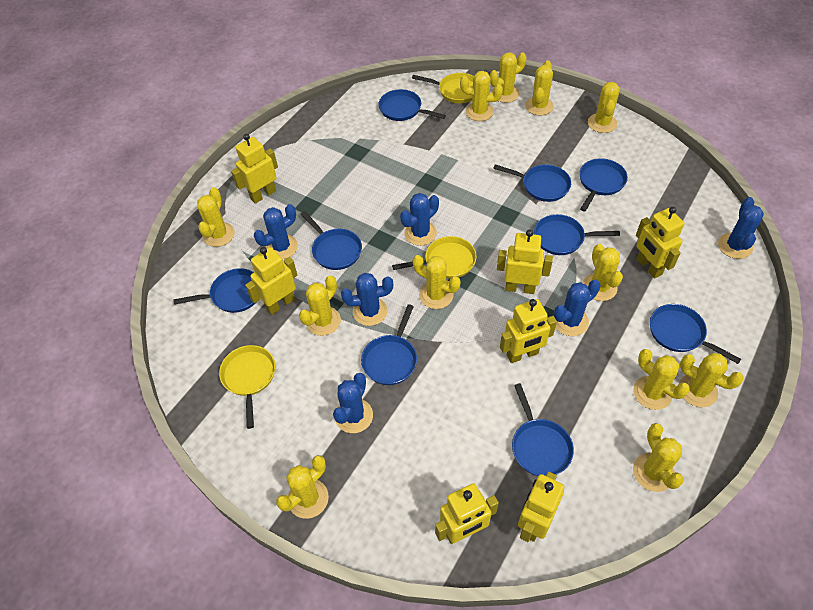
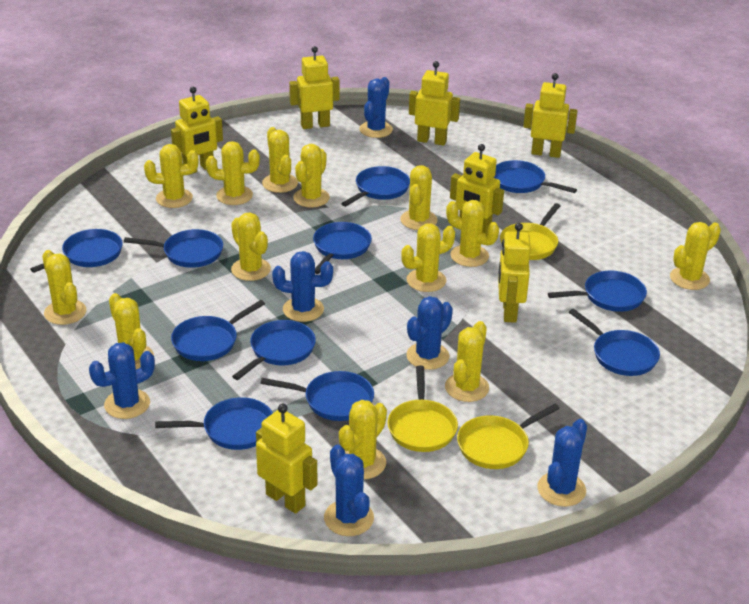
blue pan: [173,268,255,313] [301,211,362,270] [361,304,417,385] [378,89,446,121] [493,164,571,202] [512,383,574,476] [534,214,620,255] [579,158,628,212] [650,304,741,364] = 9 -> [30,229,123,273] [124,229,223,268] [155,397,273,450] [171,300,265,361] [232,320,316,380] [260,371,374,421] [313,222,372,274] [341,166,410,207] [493,160,577,193] [548,271,647,312] [569,309,660,376] = 11
yellow cactus: [197,187,235,247] [276,455,329,519] [299,275,341,336] [413,255,460,309] [460,71,503,121] [490,52,526,103] [525,60,554,116] [583,244,623,301] [588,82,620,133] [633,349,690,410] [633,423,684,492] [679,353,744,407] = 12 -> [42,250,86,325] [109,293,154,370] [144,144,198,208] [206,141,260,205] [231,213,271,281] [262,127,298,193] [293,144,330,208] [339,400,387,479] [400,165,438,230] [401,224,455,292] [445,321,489,402] [446,200,499,267] [670,222,721,290] = 13

